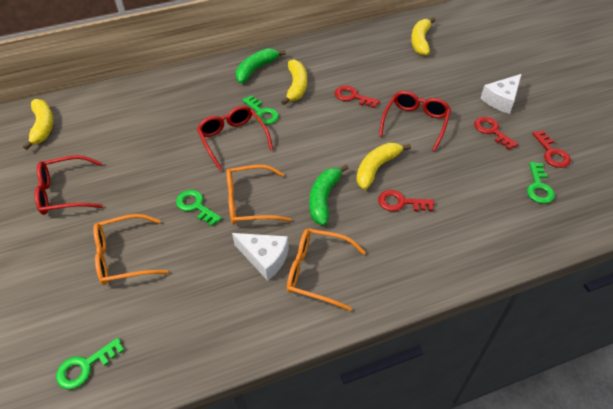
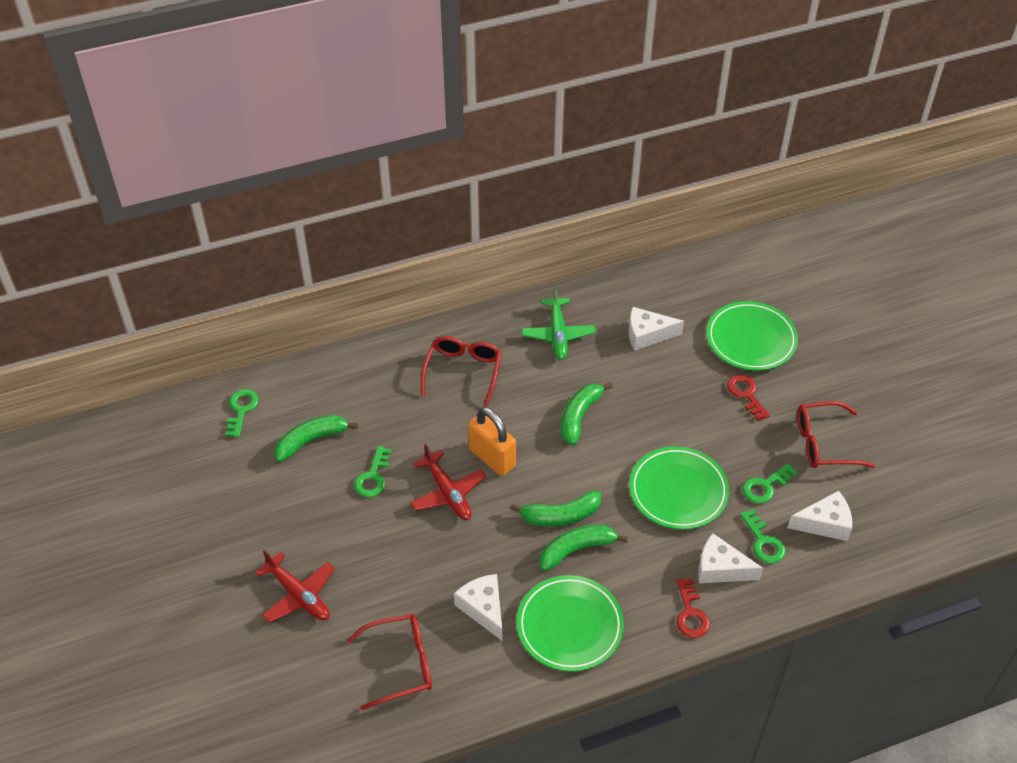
green banana: [235,48,286,83] [309,165,349,226] = 2 -> [274,415,358,462] [510,491,601,527] [539,525,628,571] [561,382,613,446] = 4
green plane: none = 0 -> [521,286,596,360] = 1
green plate: none = 0 -> [517,575,624,672] [629,446,729,530] [707,301,798,371] = 3
orange glasses: [93,214,168,285] [226,165,291,225] [287,229,366,311] = 3 -> none = 0
orange padlock: none = 0 -> [468,407,516,476] = 1
red key: [335,85,380,108] [378,190,434,211] [474,117,518,150] [532,130,571,168] = 4 -> [677,578,710,638] [727,375,770,421] = 2
red plane: none = 0 -> [255,550,335,622] [410,444,486,520] = 2
white cheese: [232,233,289,281] [481,74,522,114] = 2 -> [454,574,502,641] [629,307,684,351] [698,533,763,583] [787,491,852,541] = 4
yellow banana: [23,99,53,150] [281,59,307,105] [356,143,411,190] [411,17,436,56] = 4 -> none = 0

